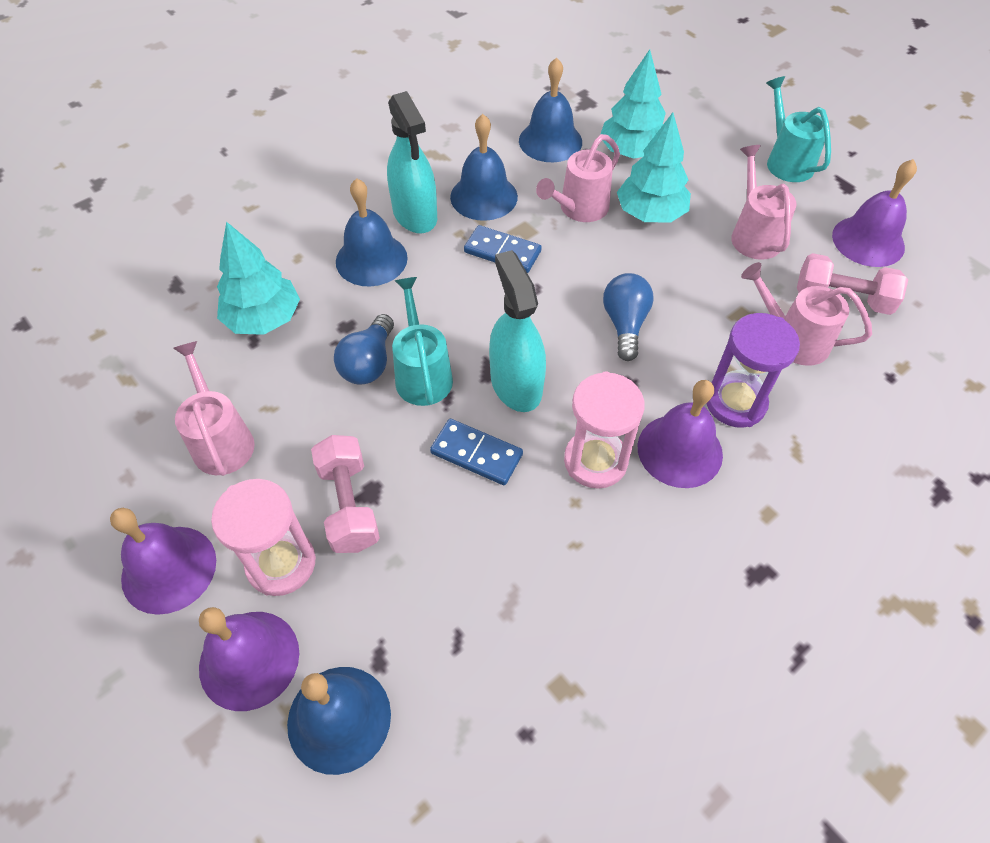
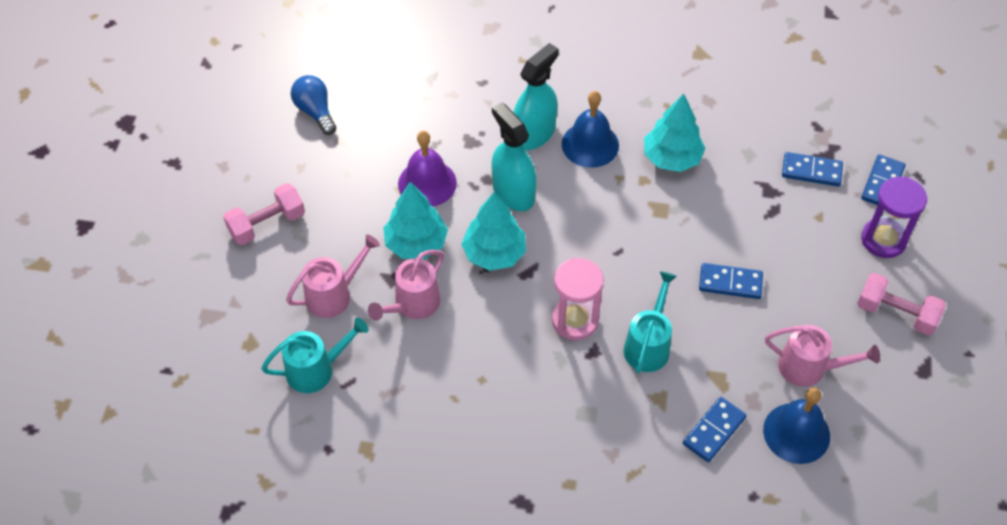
blue bell: [287,667,391,775] [336,178,408,286] [450,114,518,221] [519,57,582,162] = 4 -> [562,91,619,168] [763,388,830,464] = 2
blue domino: [430,419,523,485] [464,225,542,273] = 2 -> [683,397,747,462] [699,263,763,299] [782,152,843,186] [861,155,906,205] = 4
blue light bulb: [334,314,394,385] [603,273,654,361] = 2 -> [291,75,336,135] = 1
pink hourglass: [211,479,316,596] [564,371,645,489] = 2 -> [552,258,604,340] = 1
pink watering can: [173,341,255,476] [536,134,620,222] [731,145,796,260] [741,262,872,366] = 4 -> [286,234,380,318] [368,250,444,321] [765,325,880,387] = 3
purple bell: [110,508,216,615] [199,607,299,711] [638,380,723,488] [832,159,917,267] = 4 -> [398,131,457,207] = 1

